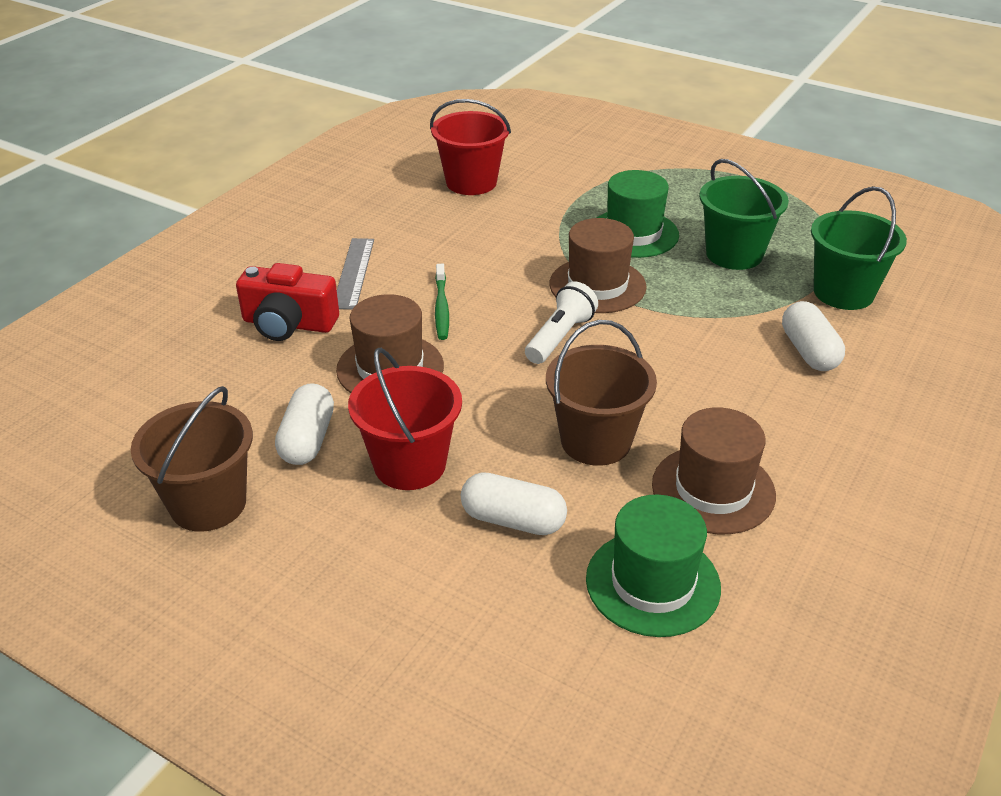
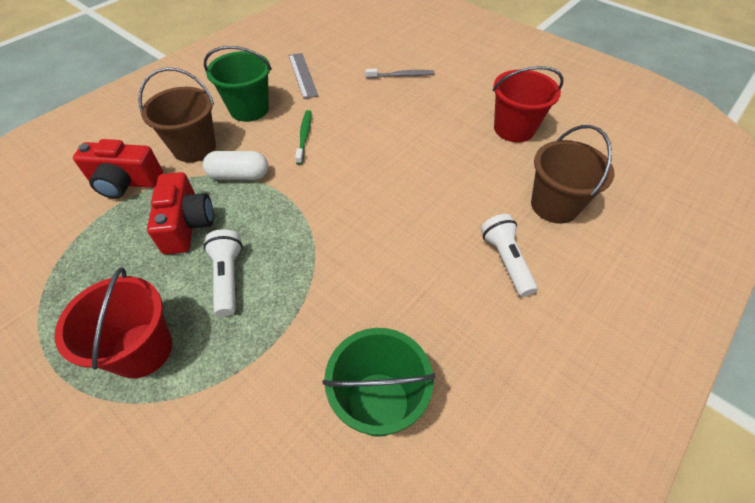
brown hat: [336,294,444,393] [550,218,647,313] [652,407,776,534] = 3 -> none = 0
green hat: [586,495,721,637] [597,170,679,258] = 2 -> none = 0
grey toothbrush: none = 0 -> [366,69,435,78] = 1
red camera: [236,263,339,341] = 1 -> [73,139,163,199] [147,172,214,254] = 2
white capsule: [275,383,334,465] [461,472,567,535] [782,301,845,371] = 3 -> [203,151,268,180] = 1
white flashlight: [525,282,598,364] = 1 -> [204,229,243,317] [481,214,538,297] = 2

